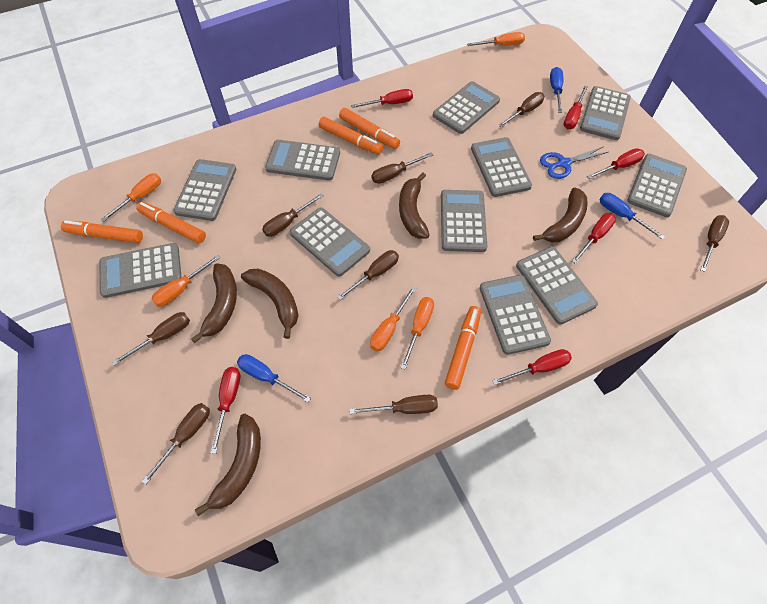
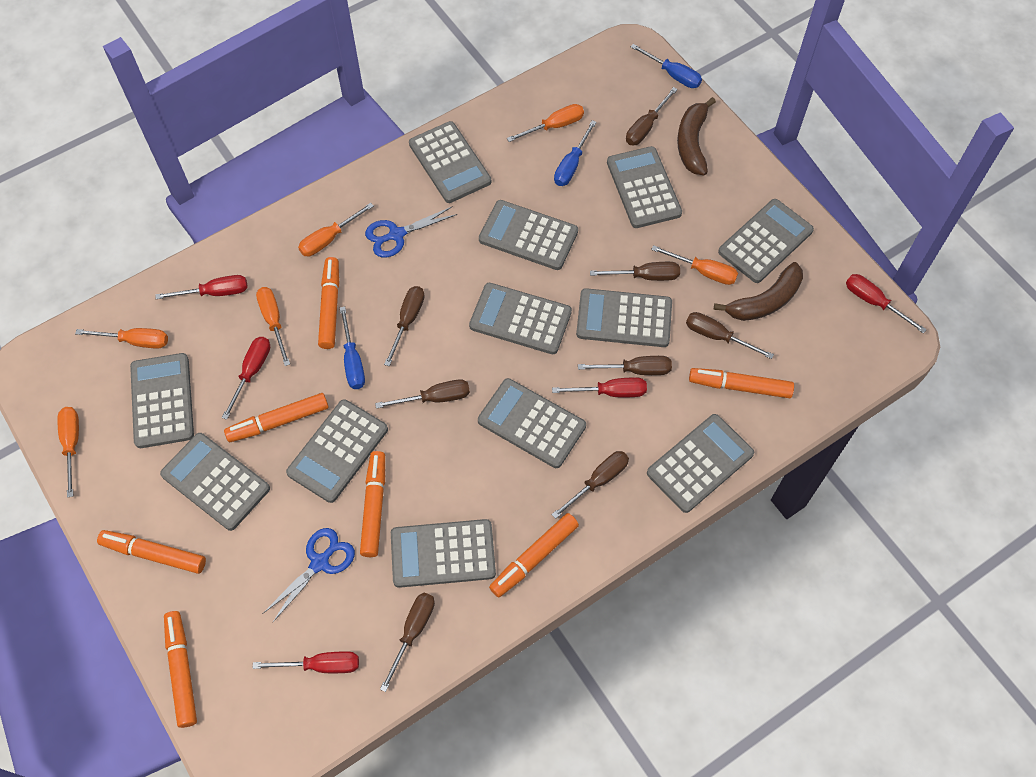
blue scissors: [540,146,608,179] = 1 -> [262,528,355,623] [365,206,457,258] = 2
brown banana: [191,263,237,343] [195,414,261,516] [241,269,299,339] [399,173,430,239] [533,187,588,242] = 5 -> [677,97,716,175] [714,262,803,321] = 2
grey calculator: [99,243,182,298] [173,159,236,221] [265,140,340,181] [290,208,370,277] [433,81,500,134] [441,190,487,252] [471,137,532,197] [480,275,551,355] [516,247,598,325] [580,86,631,140] [627,154,687,217] = 11 -> [130,353,194,448] [160,433,270,531] [286,399,388,503] [391,519,496,588] [409,121,491,203] [469,283,572,354] [478,378,586,468] [479,200,578,270] [576,288,672,347] [607,146,682,228] [647,414,754,513] [718,199,814,283] = 12
orange marker: [61,220,143,243] [136,202,206,243] [319,117,383,155] [339,108,400,149] [445,306,481,390] = 5 -> [97,530,206,574] [164,611,197,728] [224,393,329,442] [318,257,339,349] [360,451,385,557] [489,513,579,597] [689,368,794,398] = 7
orange screwdriver: [101,174,161,222] [152,255,220,307] [370,286,416,352] [401,297,434,369] [467,32,525,46] = 5 -> [57,407,79,498] [75,328,168,349] [256,287,290,366] [298,203,374,256] [507,104,584,142] [651,245,738,285] = 6
red screwdriver: [211,367,240,454] [351,89,413,108] [492,349,572,385] [564,85,588,129] [572,213,616,264] [587,148,645,179] = 6 -> [155,275,247,299] [222,337,270,420] [252,651,359,673] [552,377,647,397] [846,274,927,333] = 5

